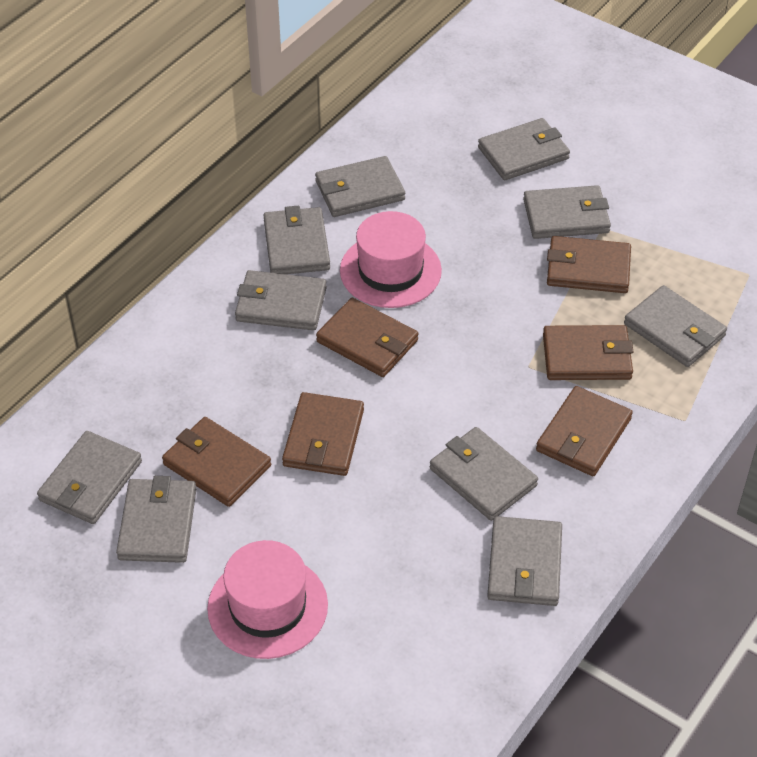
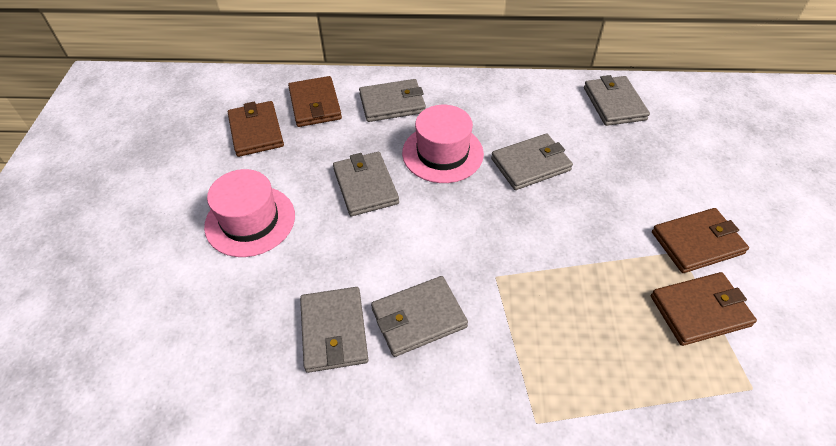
brown wallet: [162,417,271,507] [282,392,364,476] [316,298,419,377] [536,386,633,476] [543,325,633,380] [547,236,631,293] = 6 -> [228,101,284,157] [288,76,342,127] [651,272,757,346] [652,208,749,273] = 4
grey wallet: [37,431,142,524] [116,476,196,563] [235,270,327,330] [263,206,330,274] [315,156,405,217] [430,427,538,521] [478,118,570,180] [487,516,562,606] [523,185,611,239] [624,285,727,367] = 10 -> [300,287,368,373] [333,152,399,216] [359,79,426,122] [371,276,468,357] [491,133,573,190] [584,75,650,126] = 6

